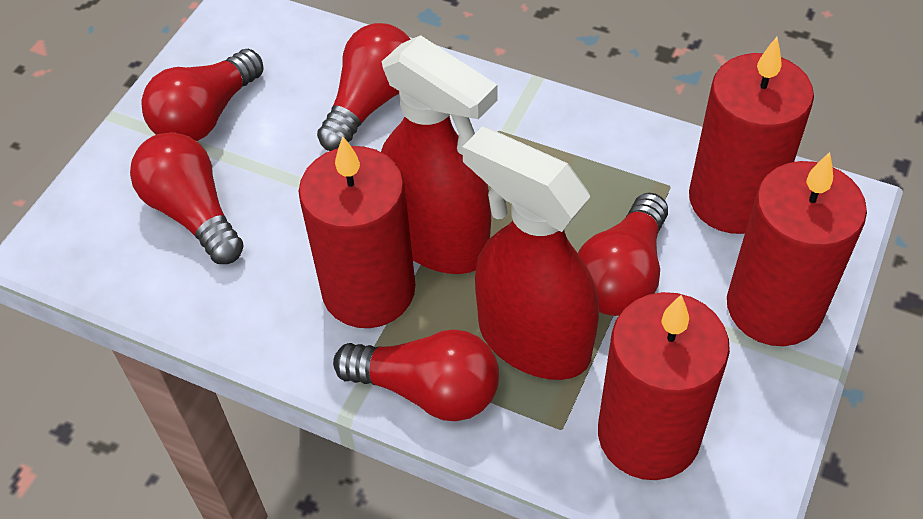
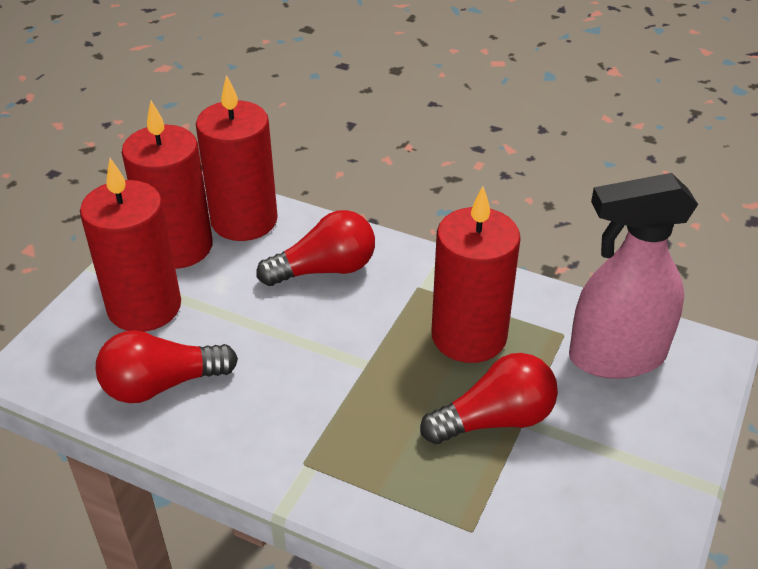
pink spray bottle: none = 0 -> [569,173,698,379] = 1
red light bulb: [130,132,244,264] [141,49,264,141] [317,23,411,151] [333,329,499,421] [578,193,668,316] = 5 -> [95,330,238,403] [257,210,375,286] [420,353,558,444] = 3
red spray bottle: [381,35,498,274] [462,126,599,380] = 2 -> none = 0

